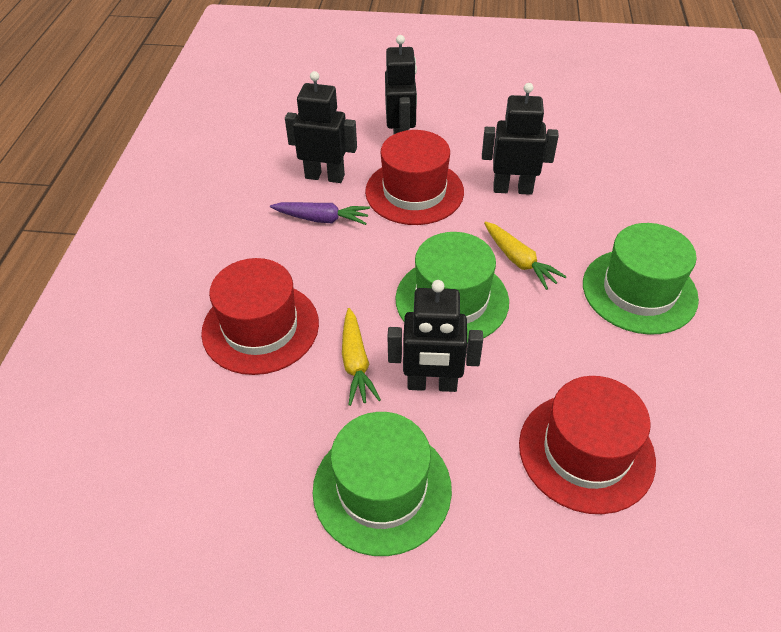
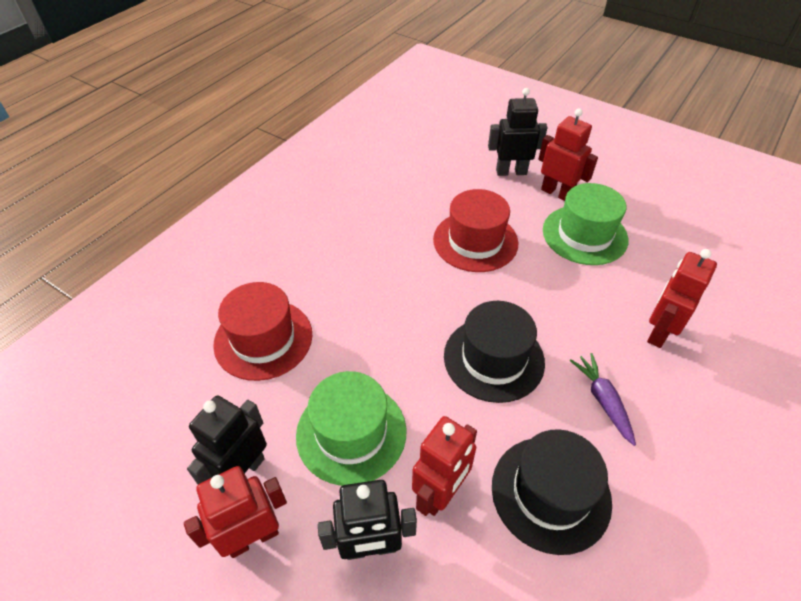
black hat: none = 0 -> [444,301,545,403] [492,429,612,555] = 2
black robot: [285,71,357,183] [385,35,417,134] [387,280,483,392] [482,83,559,195] = 4 -> [187,395,267,484] [318,480,417,560] [488,88,547,176] = 3
green hat: [312,412,452,556] [395,232,509,343] [583,223,699,335] = 3 -> [296,371,407,486] [543,183,629,265] = 2
red hat: [201,258,319,375] [365,130,464,225] [519,376,656,514] = 3 -> [213,282,312,381] [433,189,518,272] = 2
red robot: none = 0 -> [184,466,287,558] [412,416,477,516] [538,108,598,201] [647,249,717,348] = 4
yellow carrot: [342,308,381,406] [484,221,567,290] = 2 -> none = 0

